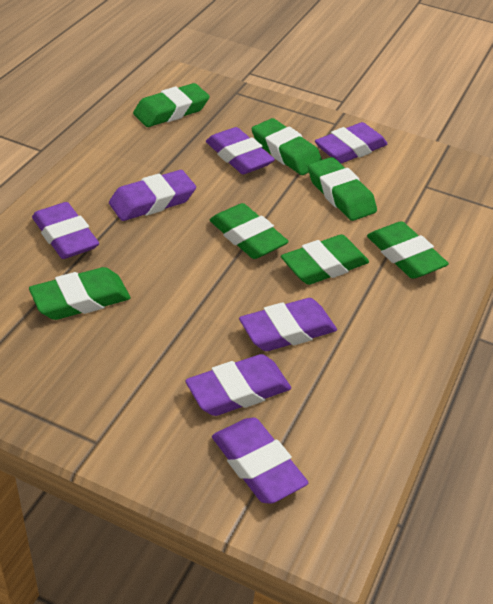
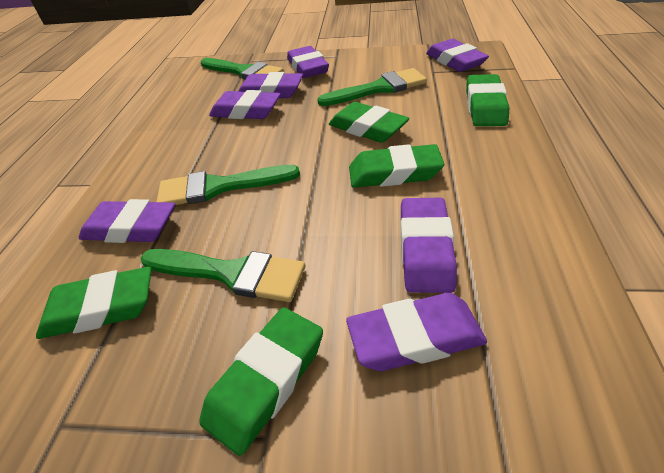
green brush: none = 0 -> [141,249,305,302] [157,165,300,205] [201,58,284,79] [317,68,427,106] = 4
green eraser: [29,267,130,320] [133,83,210,127] [210,203,289,259] [252,118,322,175] [281,234,369,285] [308,157,377,221] [367,221,449,279] = 7 -> [36,267,152,339] [199,308,323,456] [329,102,410,143] [349,144,444,188] [466,74,509,126] = 5

